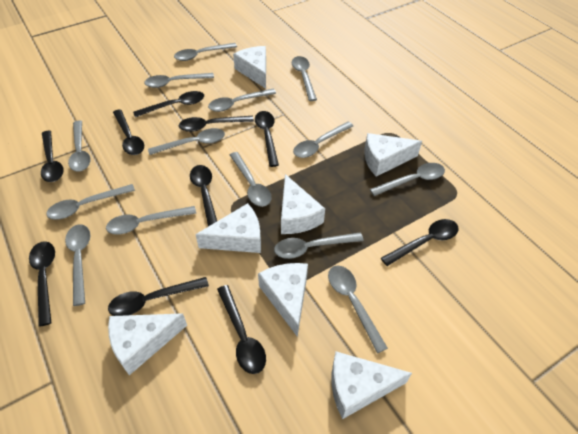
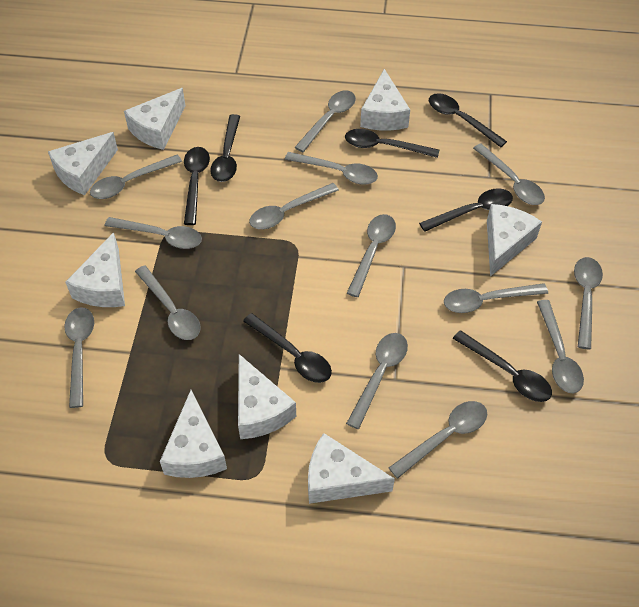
black spoon: [29,241,55,327] [41,131,64,182] [108,277,209,316] [113,109,144,155] [133,91,204,117] [179,116,254,132] [190,165,217,227] [217,285,266,374] [255,111,279,167] [381,219,459,266] = 10 -> [184,147,210,225] [210,114,240,182] [243,313,332,383] [345,129,439,158] [419,188,513,232] [429,93,507,148] [453,330,552,402] = 7
white cheese: [108,313,187,375] [195,203,261,253] [233,46,266,89] [258,263,308,337] [281,174,325,234] [332,352,412,419] [364,133,422,177] = 7 -> [48,132,118,195] [65,232,125,307] [124,88,186,150] [160,390,227,478] [238,354,296,439] [308,433,395,504] [360,69,410,131] [487,204,542,277] = 8

